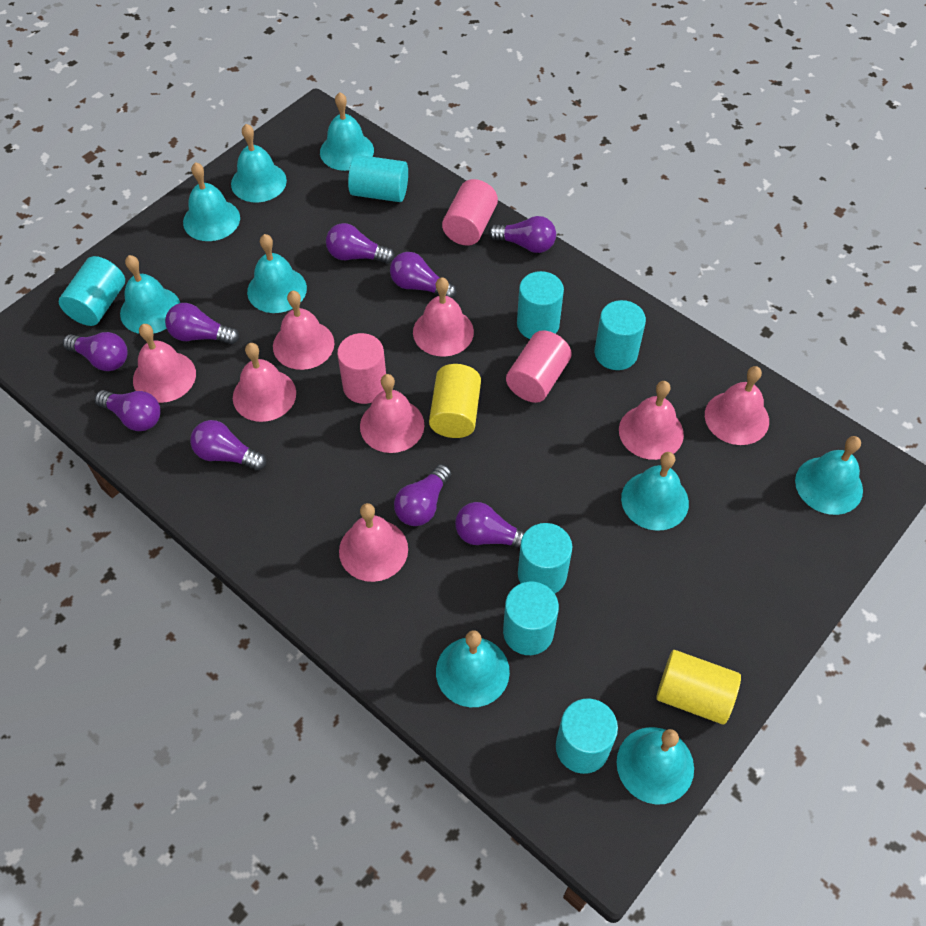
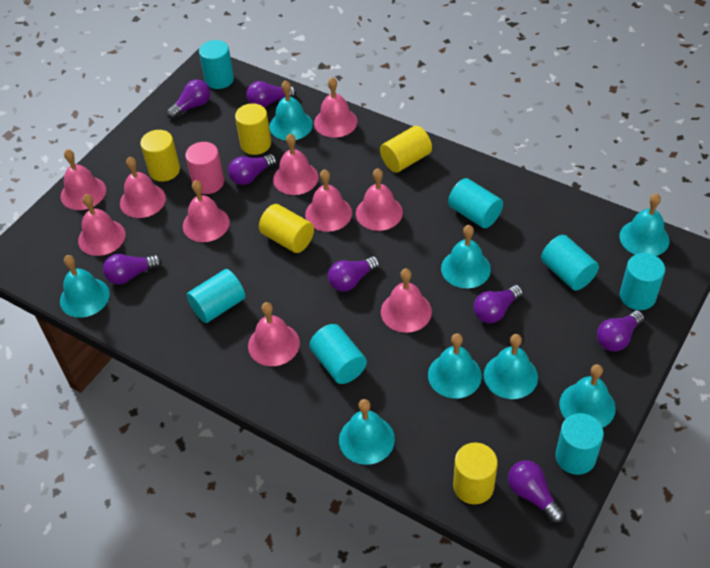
pink bell: [133,324,196,403] [233,343,296,422] [273,291,334,370] [339,503,408,582] [360,374,424,453] [413,277,474,357] [619,381,684,460] [705,366,769,445] = 8 -> [61,149,106,210] [78,194,126,256] [120,157,166,218] [183,180,230,242] [248,302,300,366] [273,134,319,195] [305,169,352,232] [314,77,357,138] [356,168,403,231] [381,269,432,333] = 10
pink cylinder: [337,333,386,404] [442,179,498,246] [506,330,572,403] = 3 -> [185,142,224,194] = 1
purple light bulb: [63,332,128,371] [95,390,161,431] [165,303,239,344] [190,420,266,471] [326,223,395,264] [390,252,456,298] [394,464,451,526] [455,502,526,549] [488,216,556,253] = 9 -> [103,254,162,284] [167,79,210,119] [228,154,277,185] [246,81,297,107] [328,256,380,292] [474,285,523,323] [508,460,564,523] [597,310,644,352] = 8
turquoise bell: [120,255,180,334] [183,162,240,241] [231,124,287,202] [247,234,307,313] [320,92,374,171] [436,630,510,707] [617,727,694,805] [621,452,689,531] [795,436,863,515] = 9 -> [60,255,110,318] [269,80,313,141] [339,399,395,465] [428,333,482,398] [441,225,491,288] [484,334,538,399] [559,364,616,428] [620,193,670,256] = 8
yellow cylinder: [429,364,481,438] [656,650,741,724] = 2 -> [140,130,180,182] [235,103,271,155] [259,204,314,253] [380,126,432,173] [453,442,498,504] = 5

